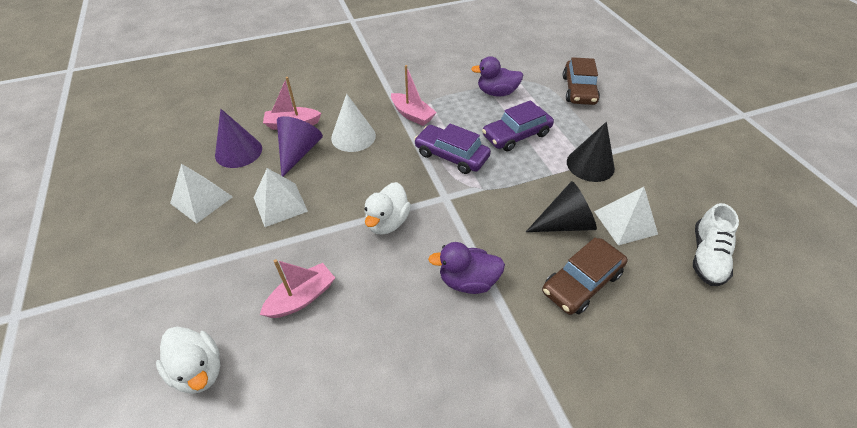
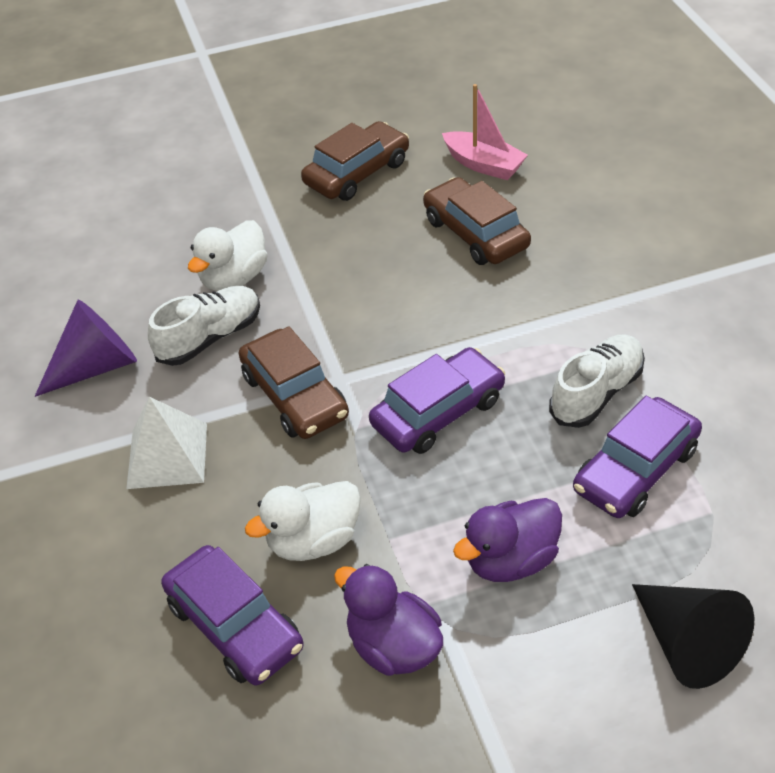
black cone: [526,181,597,232] [567,122,615,182] = 2 -> [632,584,755,689] = 1
brown car: [542,237,628,315] [563,57,600,105] = 2 -> [239,327,349,439] [301,121,409,201] [423,177,531,265] = 3
pink boat: [260,259,335,318] [263,77,321,130] [391,65,437,126] = 3 -> [442,84,528,180] = 1
purple car: [414,123,491,174] [482,100,554,152] = 2 -> [161,545,304,685] [369,347,505,454] [573,396,702,518] = 3
purple cone: [215,109,262,168] [277,116,323,176] = 2 -> [35,300,137,397] = 1
white cone: [331,94,376,152] = 1 -> none = 0
white pyramid: [170,164,233,224] [254,168,308,227] [594,187,658,245] = 3 -> [126,397,207,489] = 1
white shoe: [693,203,739,286] = 1 -> [148,286,260,366] [549,334,645,428] = 2

